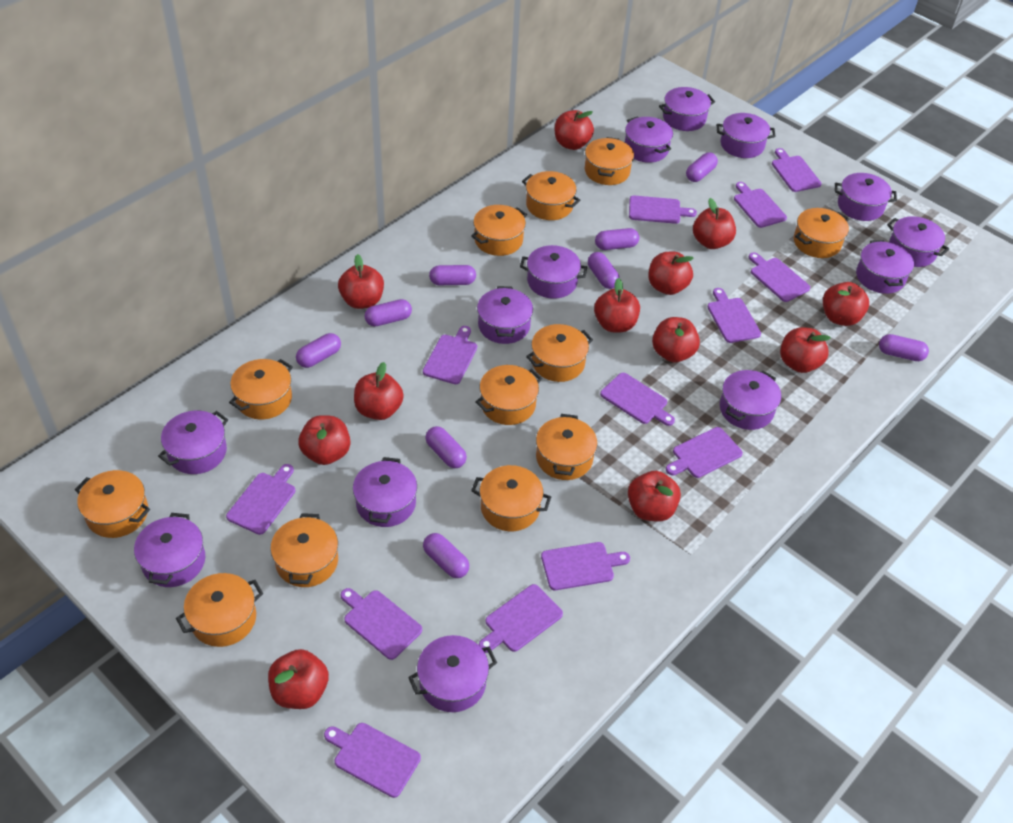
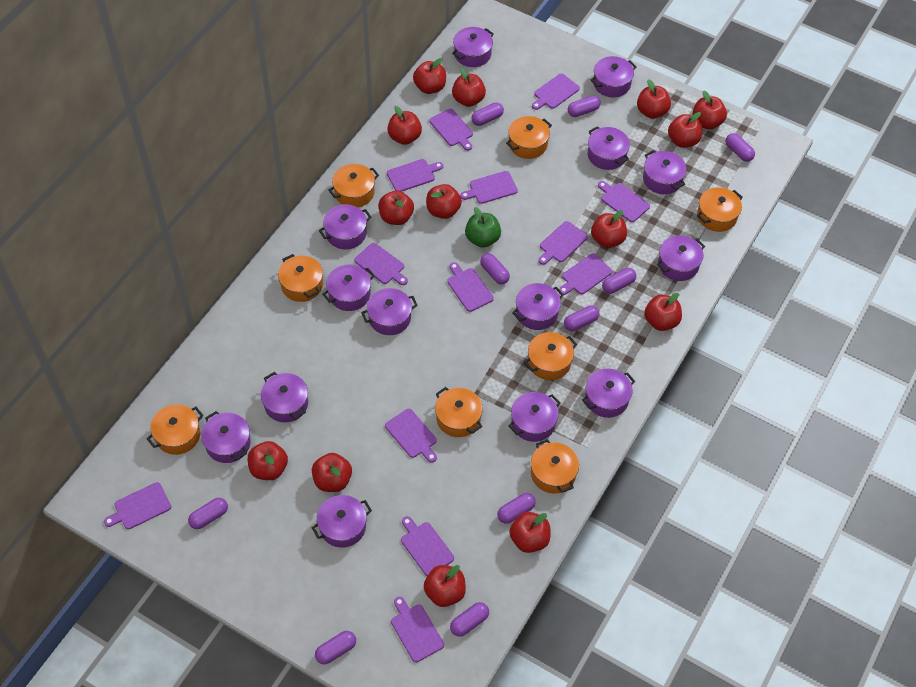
green apple: none = 0 -> [465,207,501,248] = 1
orange pot: [75,470,150,538] [176,573,263,647] [229,359,293,419] [270,513,338,587] [471,205,527,256] [471,465,551,531] [475,365,542,425] [522,171,580,220] [526,324,593,382] [536,414,597,480] [585,137,634,185] [794,208,849,258] = 12 -> [147,404,204,455] [278,254,323,302] [328,164,379,207] [435,387,483,437] [506,116,552,159] [524,332,577,380] [531,439,579,494] [697,187,743,232] = 8
purple capsule: [296,333,341,368] [364,299,412,326] [423,533,469,578] [425,426,467,468] [429,265,476,285] [588,252,620,289] [595,228,639,250] [686,152,718,182] [879,334,929,361] = 9 -> [188,498,228,529] [315,631,356,664] [450,602,489,637] [471,103,504,126] [480,253,510,284] [497,493,536,524] [564,305,600,331] [568,96,601,117] [602,268,637,294] [726,133,755,162] = 10
purple pot: [134,513,205,587] [158,410,228,474] [353,457,417,527] [408,635,497,712] [477,286,533,344] [520,245,587,299] [625,116,673,163] [659,87,715,131] [716,113,776,158] [720,370,781,430] [835,173,897,221] [856,240,914,294] [887,216,949,267] = 13 -> [201,411,251,463] [261,372,308,422] [312,495,372,548] [319,204,372,249] [322,265,375,311] [361,288,418,335] [452,27,494,67] [508,392,560,442] [512,283,564,330] [582,369,635,418] [588,126,630,170] [591,56,637,97] [643,150,686,194] [657,235,705,281] = 14
red apple: [268,649,329,709] [298,415,350,465] [338,254,384,309] [354,362,404,420] [555,110,594,150] [594,278,640,332] [628,471,681,522] [648,252,693,295] [652,317,700,363] [693,198,736,249] [780,327,831,373] [823,282,869,326] = 12 -> [248,441,288,480] [312,453,352,492] [379,190,414,225] [387,106,422,145] [413,58,446,94] [424,565,466,607] [426,184,462,219] [452,68,486,107] [509,512,550,553] [591,210,627,248] [637,79,671,119] [644,293,682,331] [668,112,702,148] [693,90,727,130] = 14

